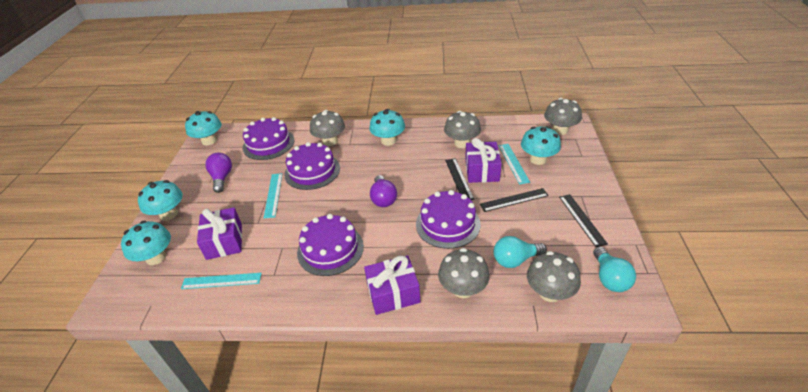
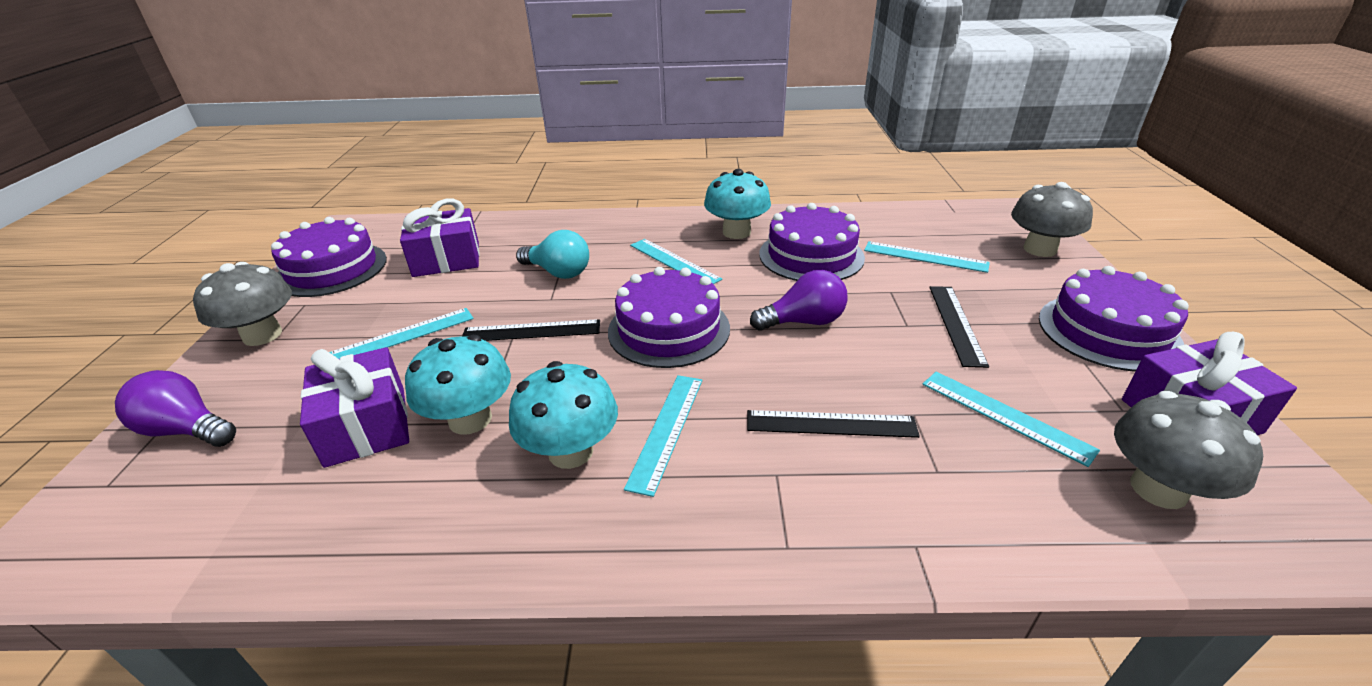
grey mushroom: [310,110,345,146] [438,248,490,298] [444,111,481,148] [527,251,581,302] [544,98,582,135] = 5 -> [193,262,292,346] [1011,182,1093,257] [1114,391,1263,509] = 3
turquoise light bulb: [494,236,547,268] [593,247,636,292] = 2 -> [516,230,589,279] = 1
turquoise mushroom: [121,221,171,265] [138,180,183,221] [185,111,221,145] [369,109,405,146] [521,126,561,165] = 5 -> [405,335,511,435] [509,361,618,469] [704,169,771,239] = 3
turquoise ruler: [181,273,262,289] [264,173,282,219] [499,144,530,184] = 3 -> [329,308,474,359] [624,375,703,497] [630,239,722,284] [864,241,990,273] [922,372,1100,467] = 5

